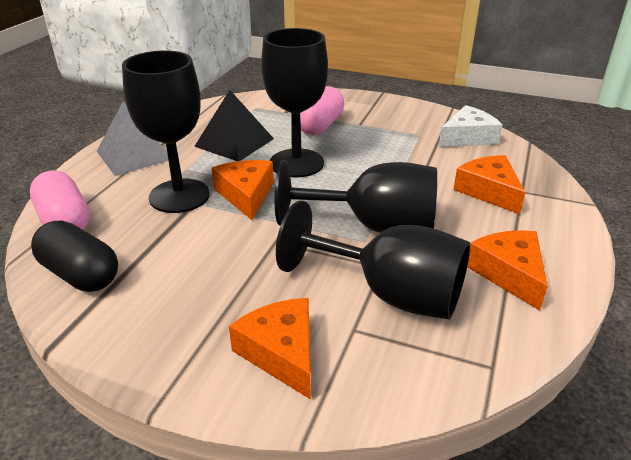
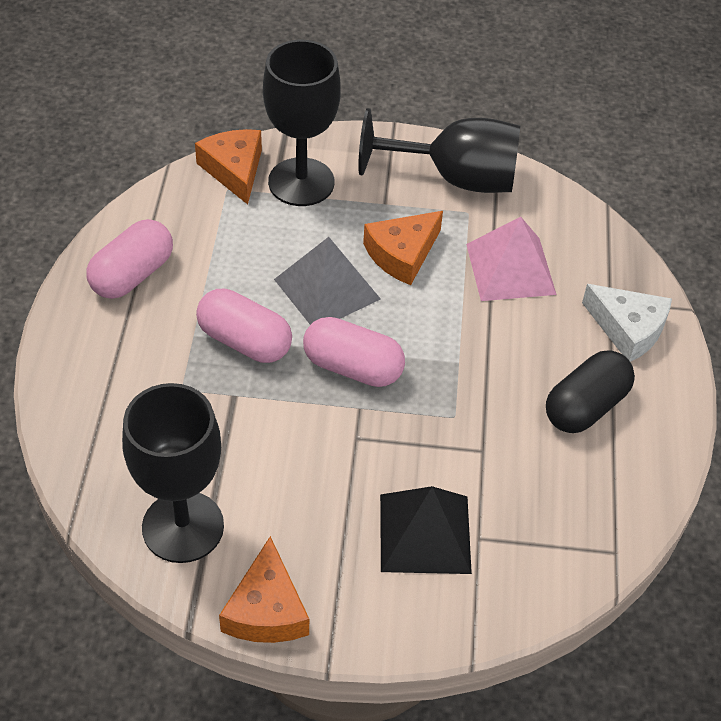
black goblet: [122,50,210,213] [261,28,328,178] [275,160,437,233] [276,201,470,319] = 4 -> [122,383,224,563] [263,40,341,206] [358,108,520,193] = 3
orange cheese: [212,160,274,220] [229,298,311,400] [453,155,526,214] [467,230,548,310] = 4 -> [195,129,262,205] [219,536,309,643] [363,211,443,285] = 3
pink capsule: [30,170,90,230] [300,86,344,135] = 2 -> [87,219,173,299] [196,289,292,363] [303,317,405,387] = 3
pink pyramid: none = 0 -> [466,217,557,301] = 1

